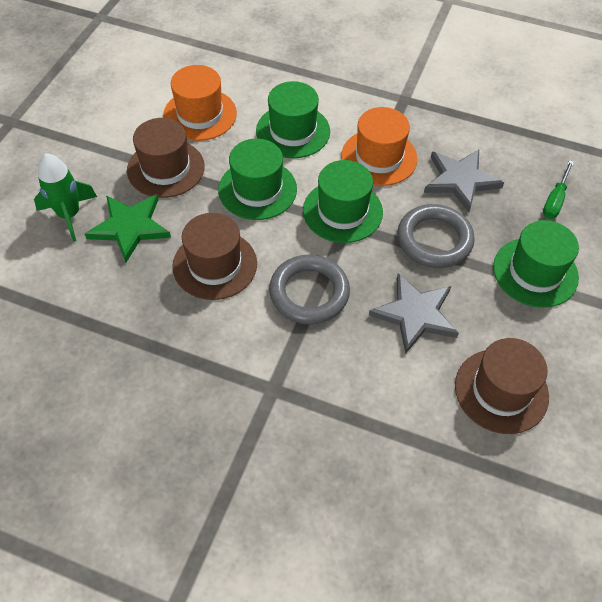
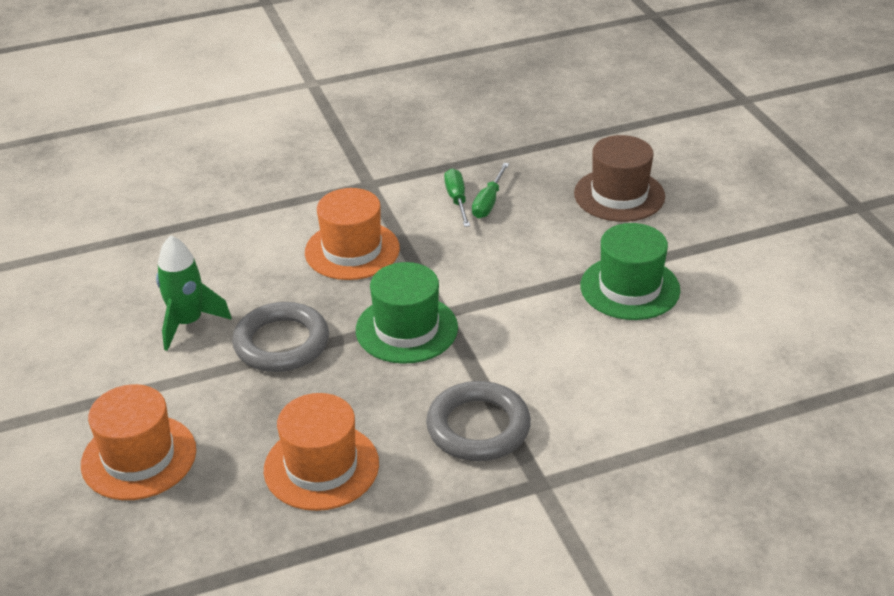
brown hat: [127,118,205,198] [172,213,257,300] [455,338,549,434] = 3 -> [574,135,665,222] = 1
green hat: [218,139,297,220] [256,81,330,159] [303,160,383,243] [493,220,579,308] = 4 -> [356,262,458,364] [580,223,680,320] = 2
green screwdriver: [543,160,574,219] = 1 -> [444,168,470,227] [472,163,509,218] = 2
green star: [85,195,171,262] = 1 -> none = 0
grey star: [369,273,459,354] [424,150,504,212] = 2 -> none = 0
orange hat: [163,65,237,141] [341,107,417,186] = 2 -> [81,384,196,500] [264,393,379,511] [305,188,400,280] = 3

